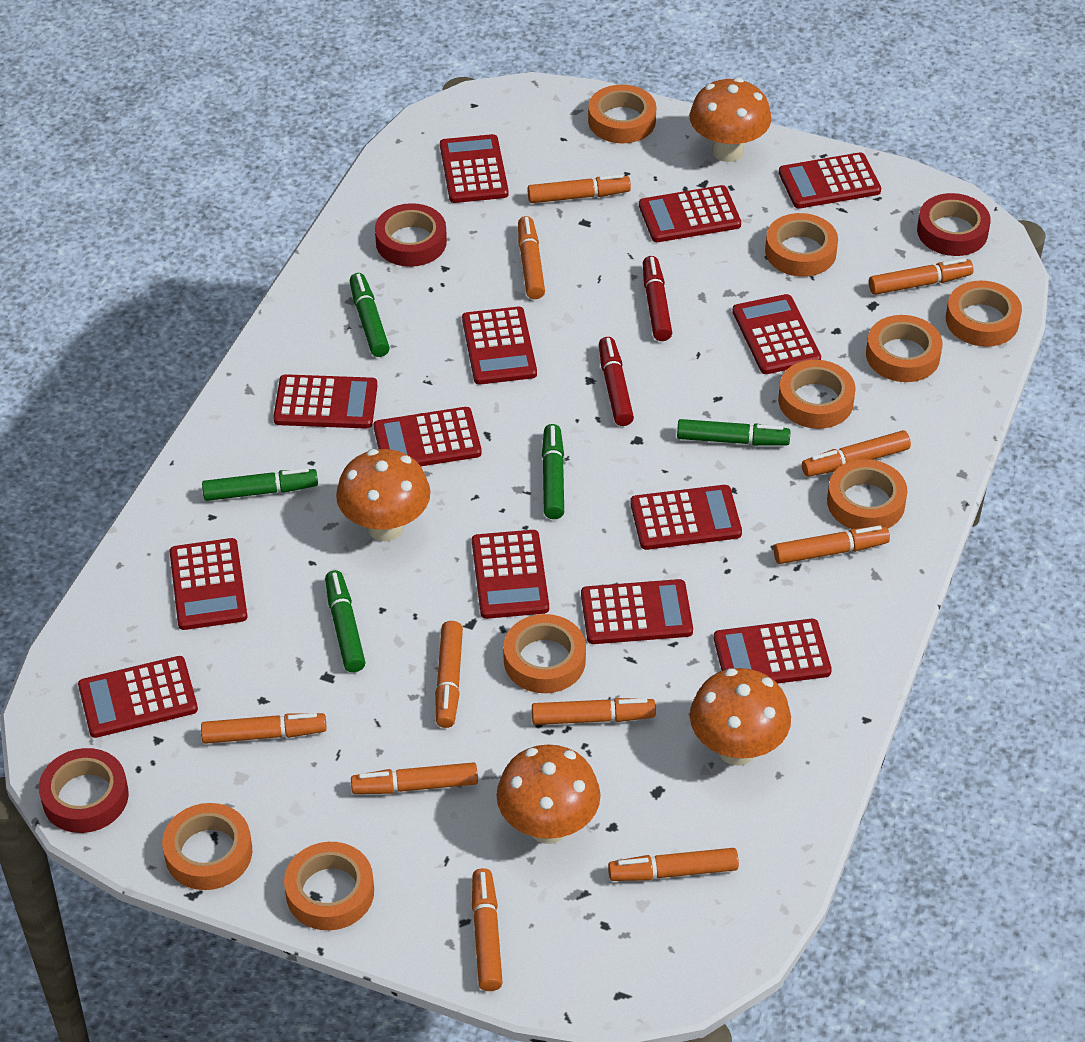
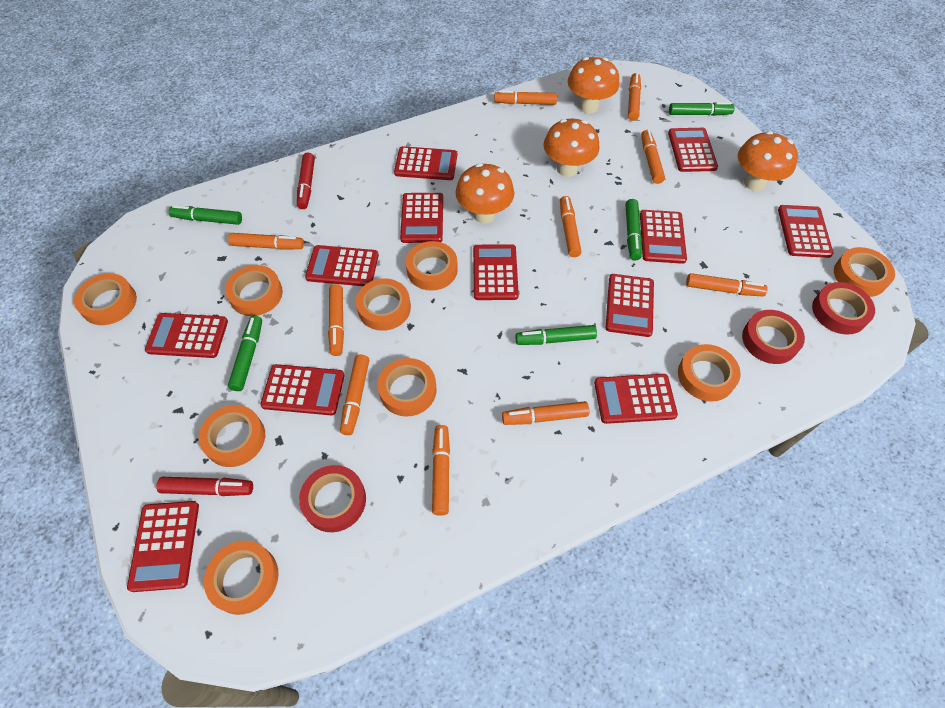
orange marker: [201,713,327,744] [351,762,478,794] [435,621,463,728] [472,868,503,991] [518,216,545,299] [527,174,631,203] [532,698,656,725] [608,848,739,881] [774,525,890,564] [802,430,911,477] [869,258,974,295] = 11 -> [228,233,304,250] [328,284,344,356] [340,354,369,435] [432,425,450,516] [494,90,557,105] [502,401,589,425] [560,196,581,257] [628,73,641,121] [641,130,665,184] [686,273,768,296] = 10
red calculator: [78,656,198,738] [169,538,248,630] [273,374,377,429] [374,407,482,466] [440,134,509,203] [462,307,537,384] [472,530,549,619] [581,579,693,644] [630,485,742,550] [639,185,741,242] [714,619,832,684] [732,294,821,374] [779,152,881,209] = 13 -> [127,501,199,592] [145,313,228,358] [260,364,344,415] [305,245,379,286] [394,146,457,180] [400,193,443,243] [473,244,519,300] [594,374,678,424] [606,274,654,337] [640,210,687,264] [668,128,718,172] [778,205,833,258] = 12

